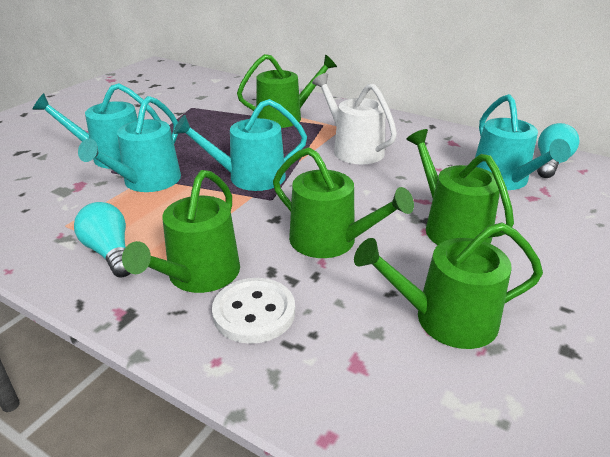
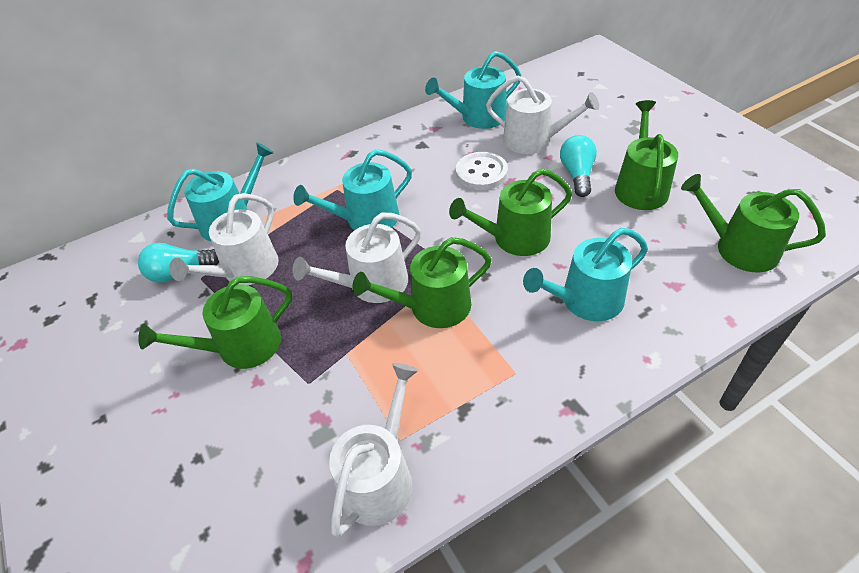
white watering can: [312,73,397,164] = 1 -> [169,193,279,285] [292,212,421,303] [329,363,419,537] [486,75,599,154] = 4

